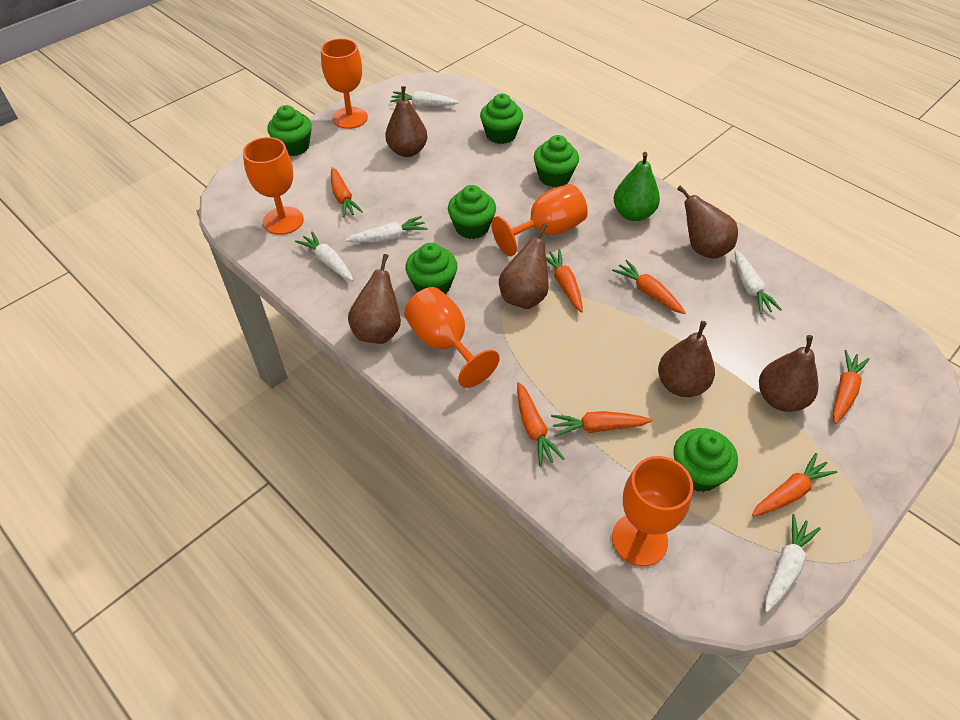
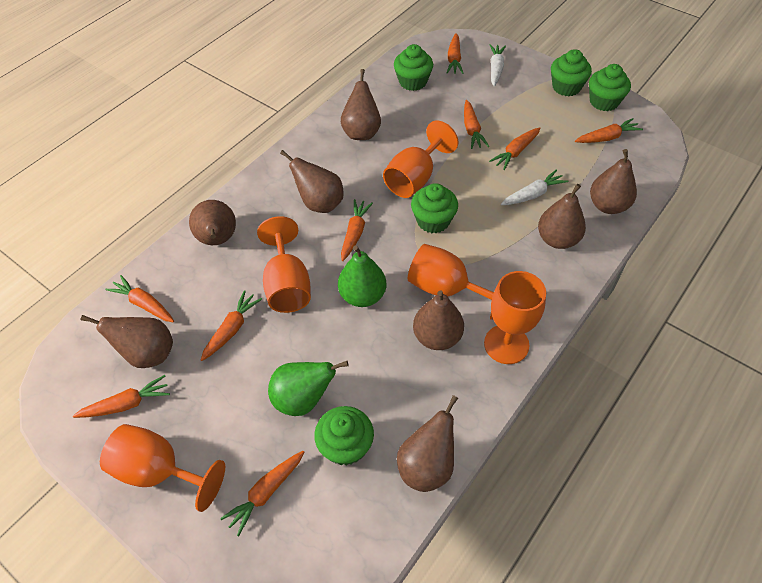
brown pear: [348,254,401,344] [385,86,428,157] [499,224,549,309] [658,321,715,397] [677,185,738,259] [759,335,819,412] = 6 -> [80,315,173,368] [189,200,236,245] [280,150,344,213] [341,69,381,140] [397,395,458,492] [413,291,464,350] [538,184,586,249] [590,149,637,214] = 8
green cupcake: [267,105,312,156] [405,243,457,294] [448,185,496,239] [480,93,523,144] [534,135,579,187] [673,428,738,492] = 6 -> [314,406,374,466] [394,44,433,91] [411,183,458,233] [551,49,592,96] [589,64,631,111] = 5
green pear: [614,152,660,221] = 1 -> [268,361,349,416] [338,245,386,307] = 2
orange carrot: [331,167,363,218] [517,382,565,467] [546,249,583,312] [551,411,652,437] [612,260,686,314] [752,453,837,516] [833,350,870,424] = 7 -> [73,375,170,418] [105,275,174,322] [201,290,262,361] [220,451,304,536] [341,199,373,261] [446,33,463,74] [464,100,489,149] [489,127,541,170] [575,118,643,143] = 9
white carrot: [295,231,353,281] [345,216,427,243] [390,91,459,106] [735,250,782,314] [765,514,821,612] = 5 -> [490,44,506,86] [501,170,568,205] = 2

